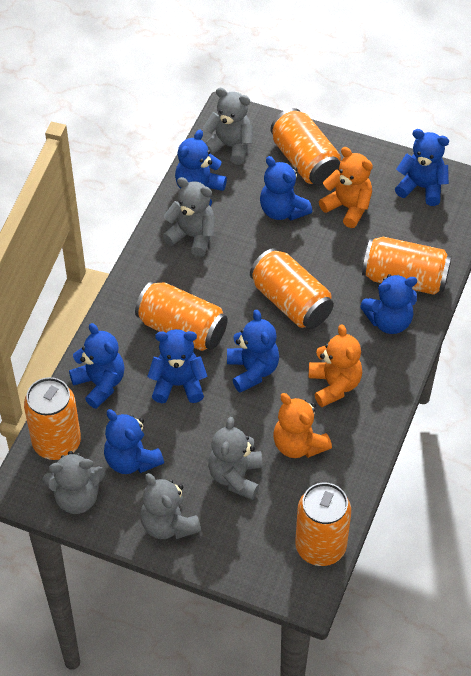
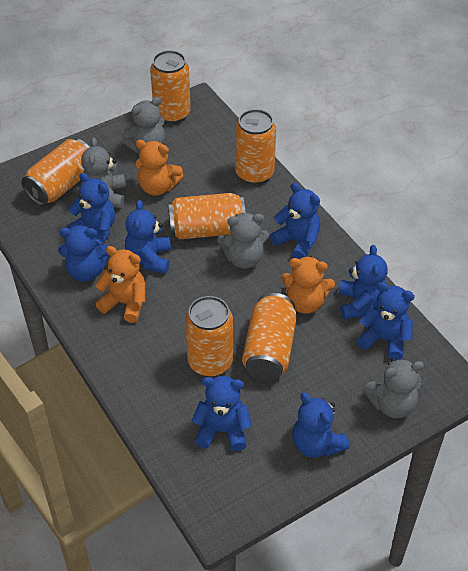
grey teddy bear: [42,451,106,514] [140,473,201,539] [163,177,215,257] [203,88,252,165] [208,417,263,500] = 5 -> [81,137,126,208] [121,97,165,153] [217,213,269,269] [363,358,424,418] = 4

